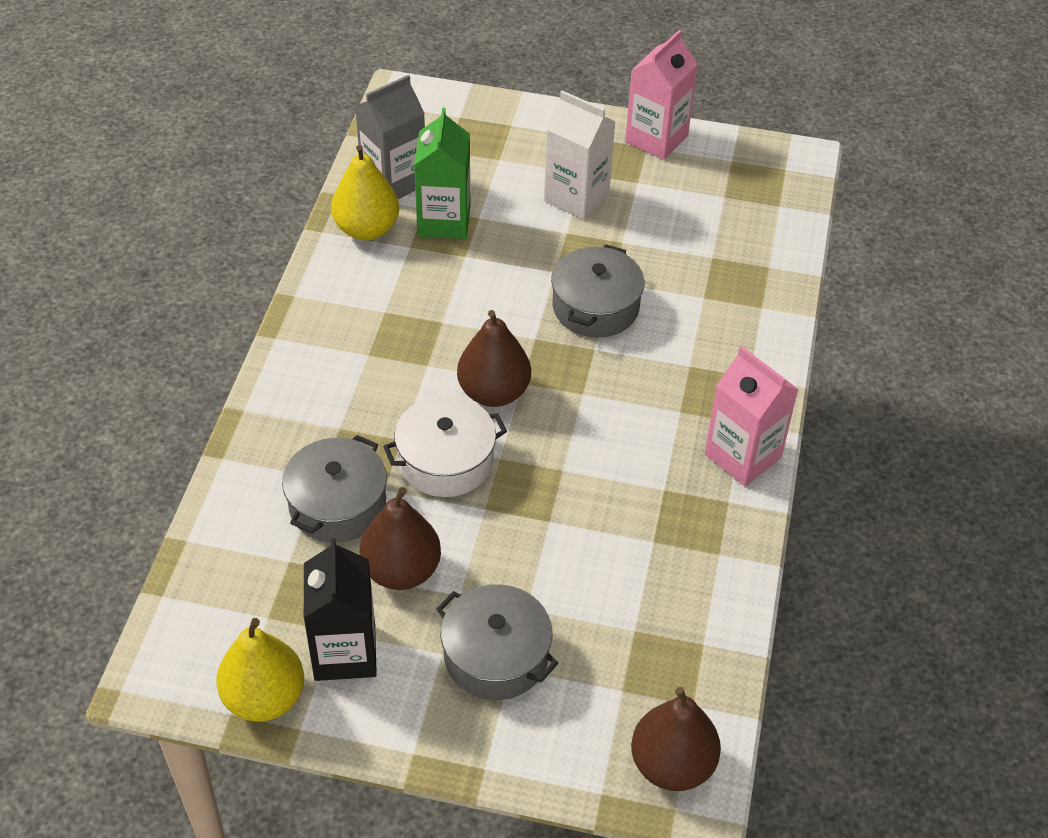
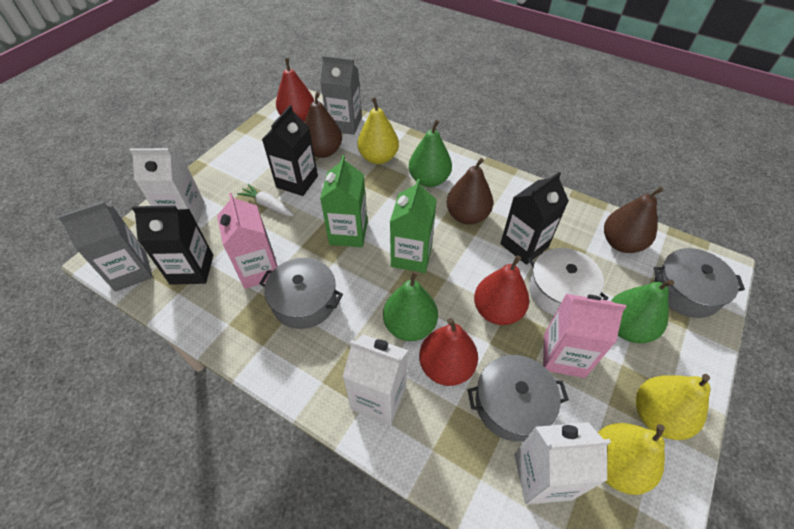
black carton: [304,538,377,681] = 1 -> [132,206,213,285] [262,105,318,196] [500,172,569,265] = 3
green carton: [414,108,470,239] = 1 -> [320,155,368,247] [390,179,437,273] = 2
green pear: none = 0 -> [383,271,438,341] [409,120,452,187] [611,280,674,343] = 3
grey carton: [355,75,425,199] = 1 -> [58,201,153,292] [320,55,362,135] = 2
red pear: none = 0 -> [276,58,314,122] [419,318,478,386] [474,255,529,325] = 3
white carrot: none = 0 -> [237,184,294,216] = 1
white carton: [544,90,616,219] = 1 -> [130,148,205,225] [343,334,408,425] [514,422,611,505] = 3
yellow pear: [216,618,304,722] [331,145,399,240] = 2 -> [357,97,399,164] [598,423,665,495] [636,374,711,440] = 3

